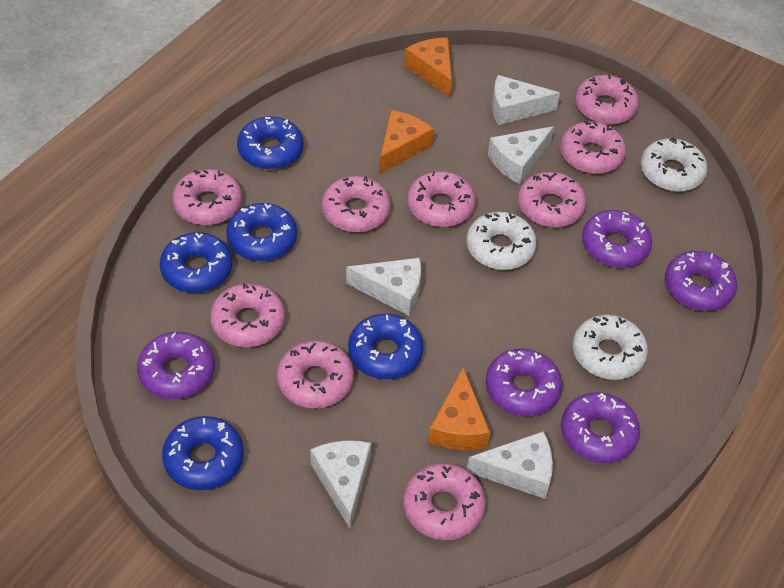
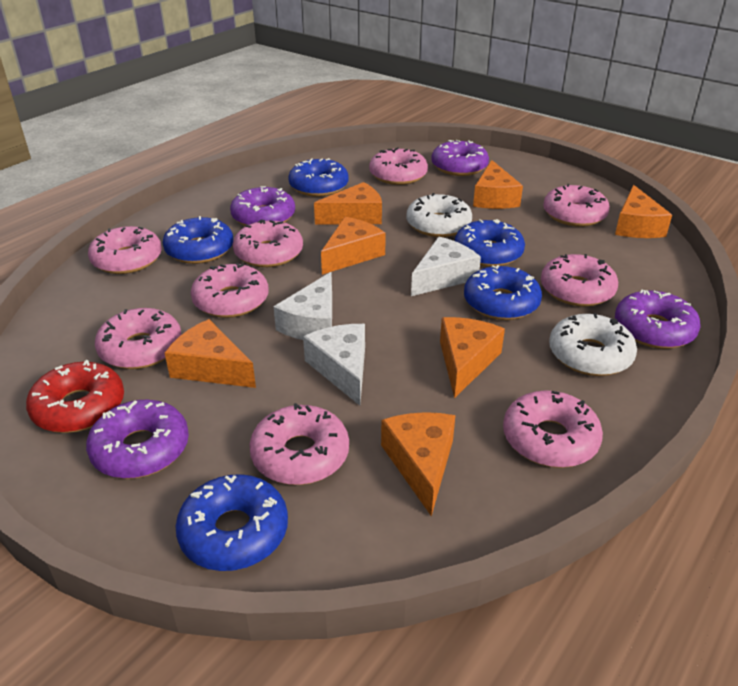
orange cheese: [379,110,434,174] [404,38,452,98] [428,367,490,450] = 3 -> [165,319,256,388] [314,182,382,224] [321,217,386,275] [381,412,456,516] [440,317,505,398] [473,160,523,209] [615,185,672,238] = 7
purple donut: [137,332,215,399] [485,349,563,416] [561,392,640,463] [582,210,652,268] [665,251,737,311] = 5 -> [86,400,189,479] [230,186,295,226] [431,140,489,176] [615,289,701,349] = 4
red donut: none = 0 -> [26,360,124,433] = 1
white cheese: [310,440,371,529] [346,258,421,316] [467,431,553,499] [488,126,554,184] [492,75,560,125] = 5 -> [273,272,332,340] [303,324,365,406] [411,237,481,296] = 3
white donut: [466,212,537,270] [573,315,648,380] [641,137,708,192] = 3 -> [406,193,472,237] [549,313,637,376] = 2

